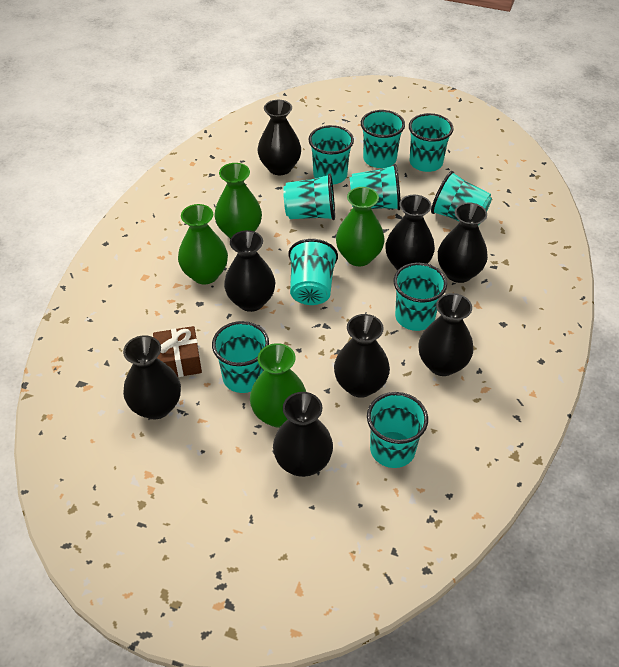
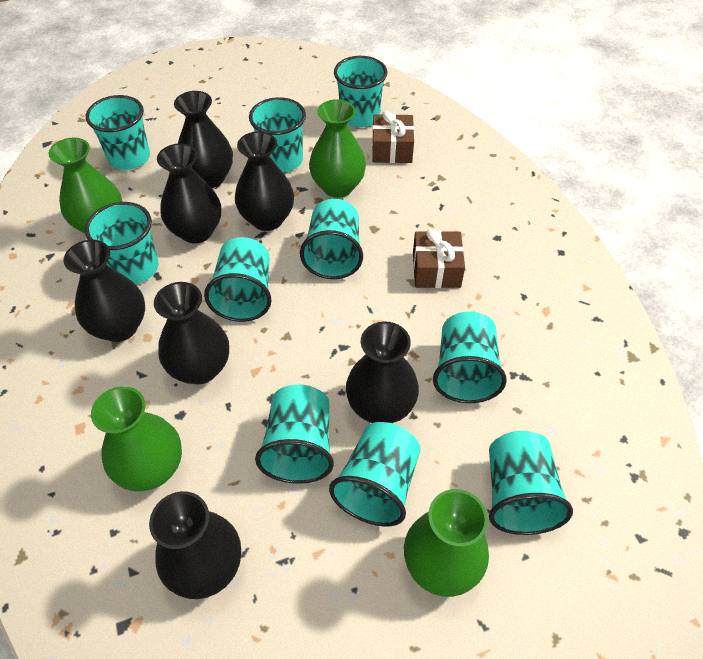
black vase: [123,335,181,419] [224,230,275,312] [258,100,301,175] [273,392,333,477] [334,314,390,398] [385,195,435,271] [418,293,474,376] [438,203,488,283] = 8 -> [63,240,145,342] [149,491,241,599] [154,282,229,384] [157,143,221,244] [174,91,233,188] [235,131,294,231] [346,321,419,423] = 7
brown gift: [153,326,202,377] = 1 -> [372,111,414,163] [413,229,465,288] = 2

